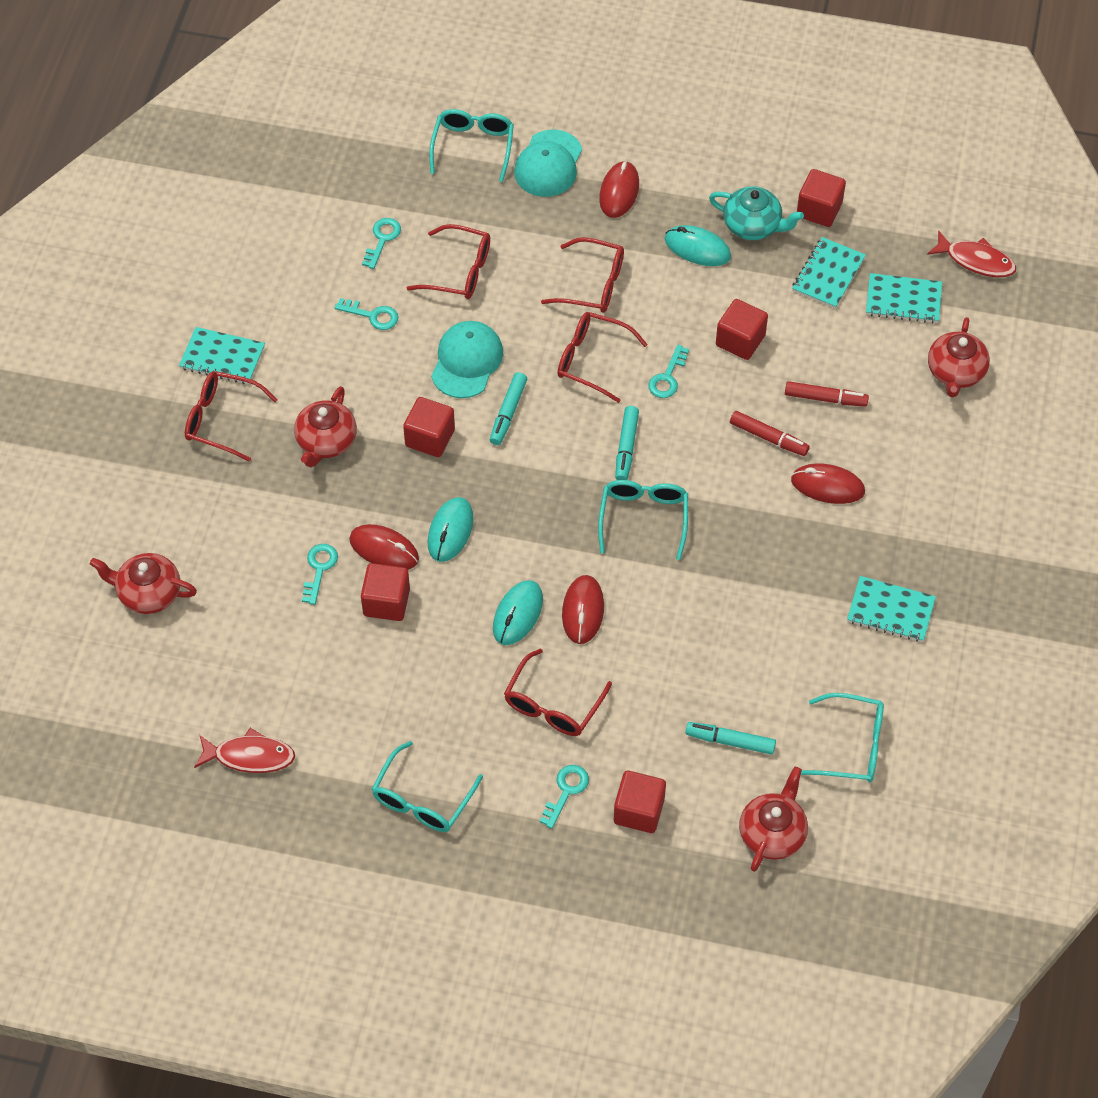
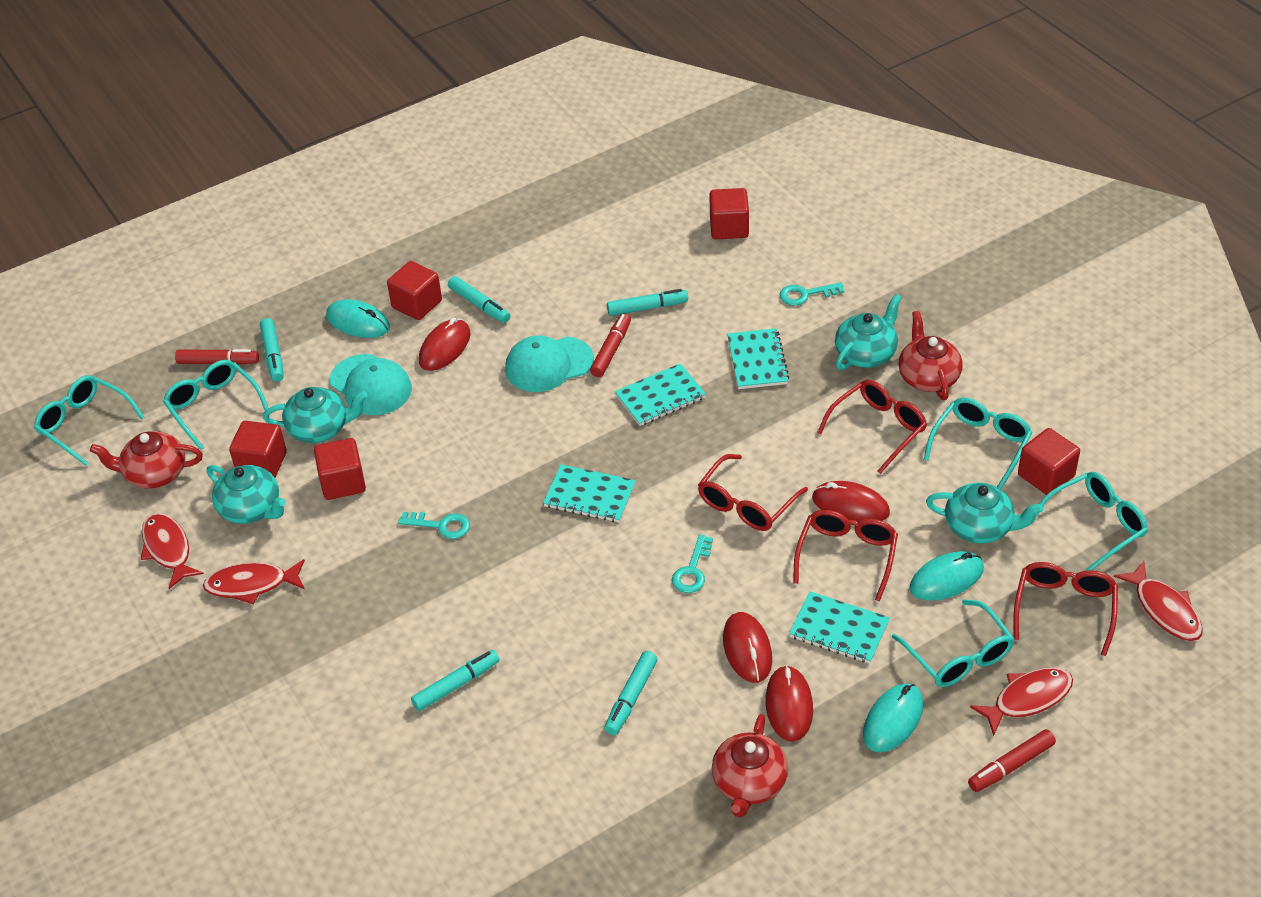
red fish: [194,728,295,773] [927,230,1016,277] = 2 -> [141,513,204,589] [203,559,305,604] [970,667,1073,736] [1114,561,1203,641] = 4
red glasses: [185,371,278,462] [407,224,490,299] [504,649,612,736] [541,237,624,313] [557,312,648,403] = 5 -> [698,454,808,531] [793,510,898,602] [817,380,927,474] [1013,562,1118,656] = 4
red marker: [730,411,810,456] [785,381,869,407] = 2 -> [175,349,259,365] [590,313,631,377] [968,729,1056,792] = 3
red teapot: [90,553,197,614] [294,386,357,467] [739,766,808,872] [928,317,990,398] = 4 -> [90,431,203,489] [712,714,788,817] [899,311,963,400] = 3
turquoise glasses: [372,741,483,832] [429,109,514,182] [598,480,688,560] [801,693,884,782] = 4 -> [34,375,144,466] [163,360,268,450] [892,600,1014,687] [924,398,1033,489] [1034,472,1148,571] = 5
turquoise key: [302,544,338,605] [335,298,398,330] [362,218,401,269] [540,765,589,829] [648,345,689,398] = 5 -> [398,512,470,539] [672,534,713,593] [779,282,844,305] = 3
turquoise marker: [490,372,527,445] [615,406,639,480] [685,722,776,755] = 3 -> [260,318,284,382] [411,650,500,711] [448,276,510,323] [604,651,658,735] [607,289,688,316] = 5
turquoise teapot: [709,186,804,240] = 1 -> [207,465,286,524] [263,387,368,443] [835,294,902,370] [926,483,1043,544] = 4

